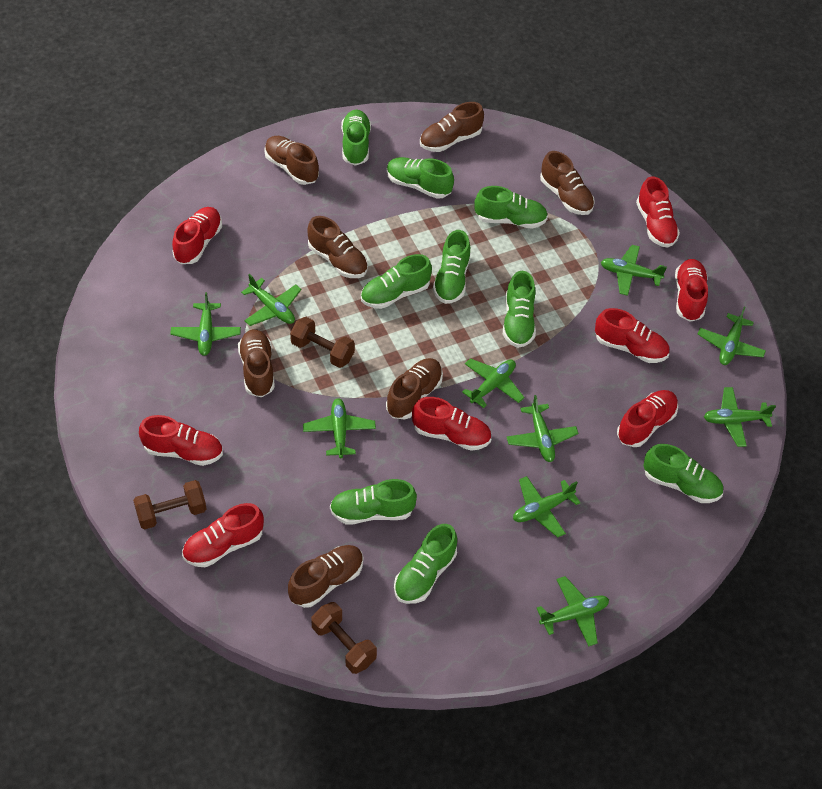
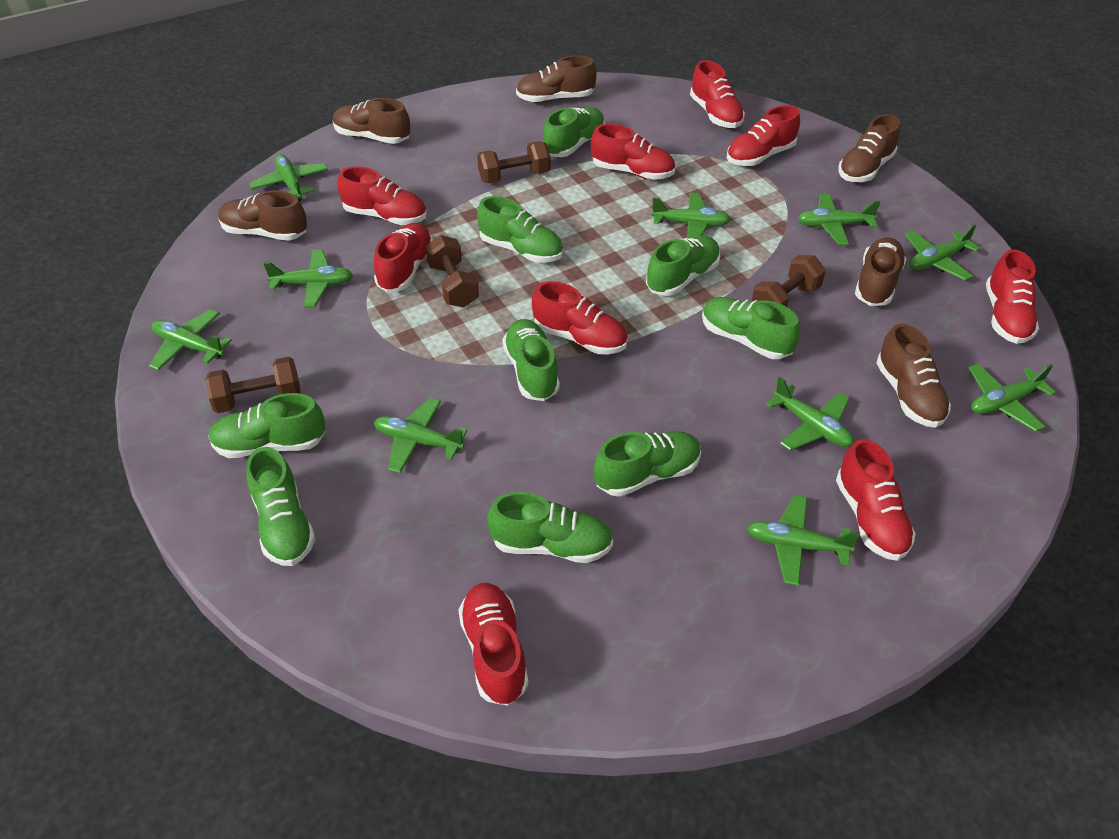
brown dumbbell: [133,480,206,529] [290,317,355,368] [311,602,377,674] = 3 -> [205,357,301,413] [425,235,479,308] [477,141,550,184] [752,255,826,307] = 4
brown shoe: [238,329,275,398] [264,136,319,185] [288,545,364,608] [307,216,368,278] [386,358,443,420] [420,102,484,152] [540,151,595,215] = 7 -> [218,190,307,241] [333,98,410,144] [516,55,597,103] [838,114,900,182] [855,237,906,306] [876,324,951,428] = 6
red shoe: [139,415,223,466] [172,207,222,264] [182,503,264,567] [412,397,491,451] [595,308,669,363] [617,390,678,447] [636,176,680,248] [675,259,708,322] = 8 -> [337,167,427,225] [374,223,433,292] [458,583,528,706] [532,281,627,354] [591,124,675,180] [690,60,745,128] [727,105,800,166] [836,439,916,561] [986,249,1039,344] = 9

